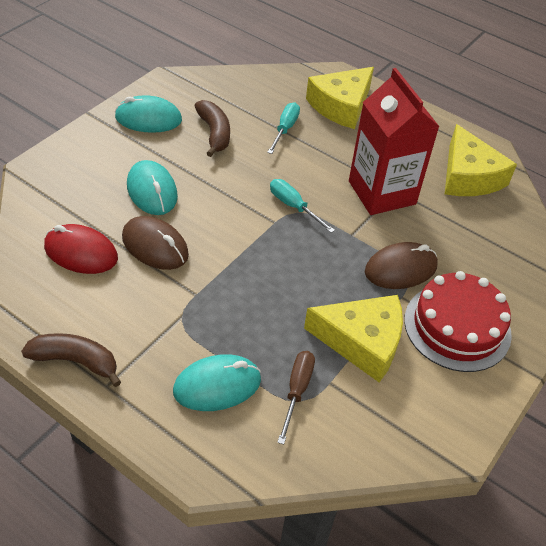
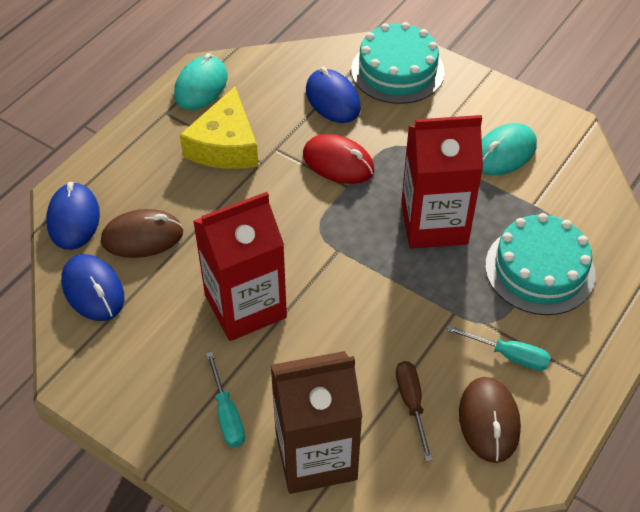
blue mouse: none = 0 -> [46,182,100,250] [61,254,124,321] [306,67,361,123] = 3
brown banana: [21,333,121,387] [194,100,230,157] = 2 -> none = 0
brown carton: none = 0 -> [271,351,363,494] = 1
red cake: [404,271,512,372] = 1 -> none = 0
red carton: [349,68,439,215] = 1 -> [193,192,287,341] [401,115,483,249] = 2
turquoise cake: none = 0 -> [351,22,445,104] [485,213,596,315] = 2
turquoise mouse: [115,95,182,133] [127,160,178,215] [173,354,261,411] = 3 -> [174,53,227,110] [482,123,537,175] = 2
yellow cheese: [304,295,403,382] [306,67,374,129] [445,124,517,196] = 3 -> [180,87,258,169] = 1

